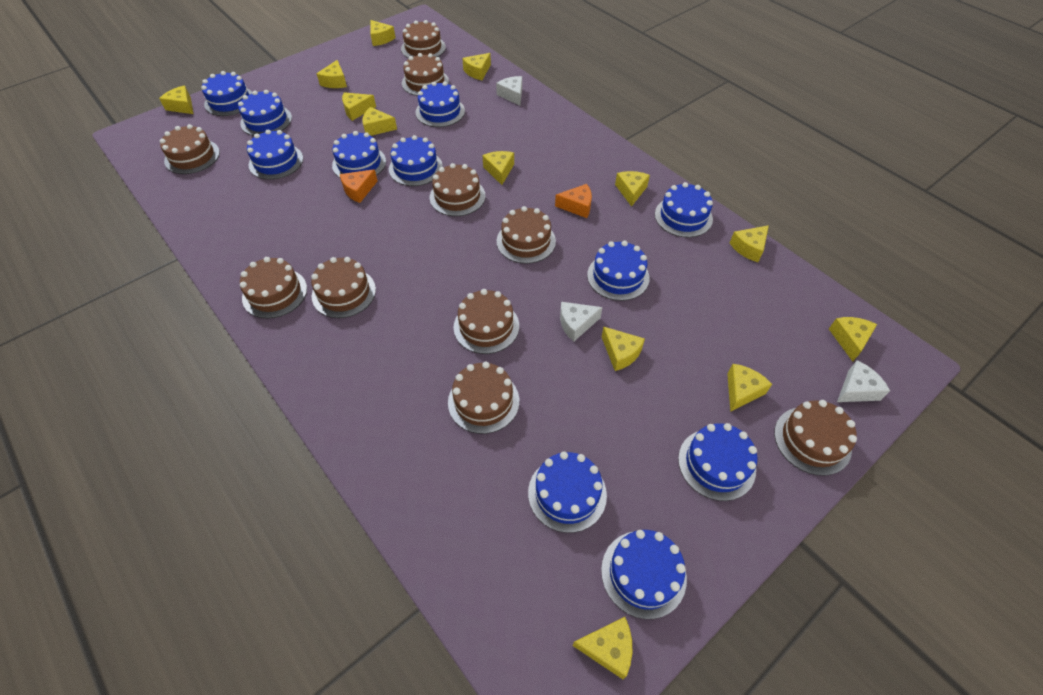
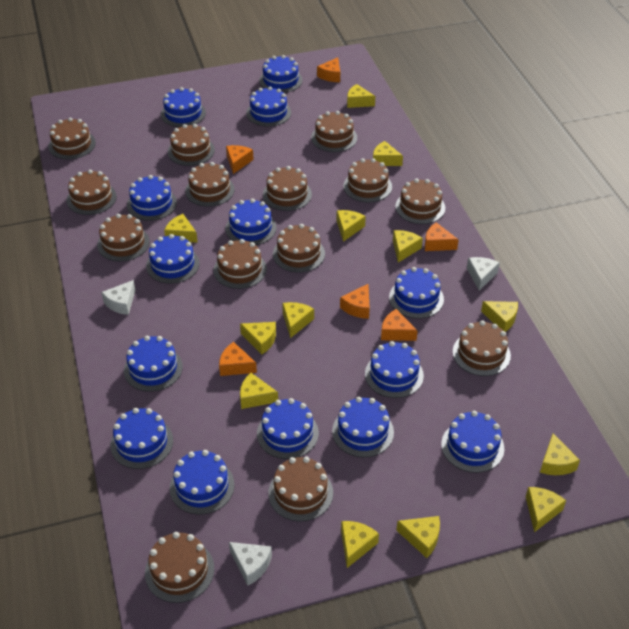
blue cake: [201,71,252,116] [238,90,292,136] [247,130,303,180] [332,131,386,178] [389,135,443,186] [416,81,465,127] [528,451,607,533] [587,241,650,301] [601,530,687,619] [655,182,713,238] [678,423,757,501] = 11 -> [110,408,173,469] [124,336,183,392] [127,175,177,221] [146,234,199,284] [161,87,206,127] [170,450,235,515] [225,199,277,245] [246,87,291,127] [257,398,319,459] [259,55,302,93] [332,397,394,457] [365,341,424,398] [389,267,444,319] [441,411,504,473] = 14
brown cake: [160,124,220,174] [240,257,307,319] [311,257,376,318] [401,20,446,58] [402,53,449,96] [430,163,485,216] [448,362,519,434] [454,289,519,354] [497,206,556,264] [774,400,857,476] = 10 -> [48,117,96,159] [67,170,117,215] [97,214,150,262] [145,532,214,603] [168,124,215,166] [185,162,234,207] [214,239,267,289] [263,166,312,211] [268,456,333,521] [273,224,325,273] [311,111,357,152] [343,158,392,202] [395,179,445,224] [453,321,511,376] = 14
orange cheese: [340,169,378,203] [555,184,592,218] = 2 -> [219,342,257,376] [226,145,254,174] [317,57,340,82] [340,284,370,319] [381,309,418,341] [425,222,459,251] = 6

